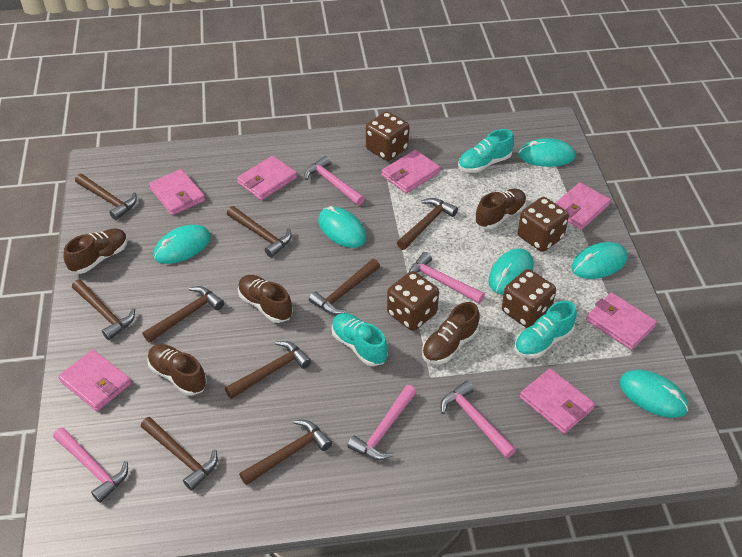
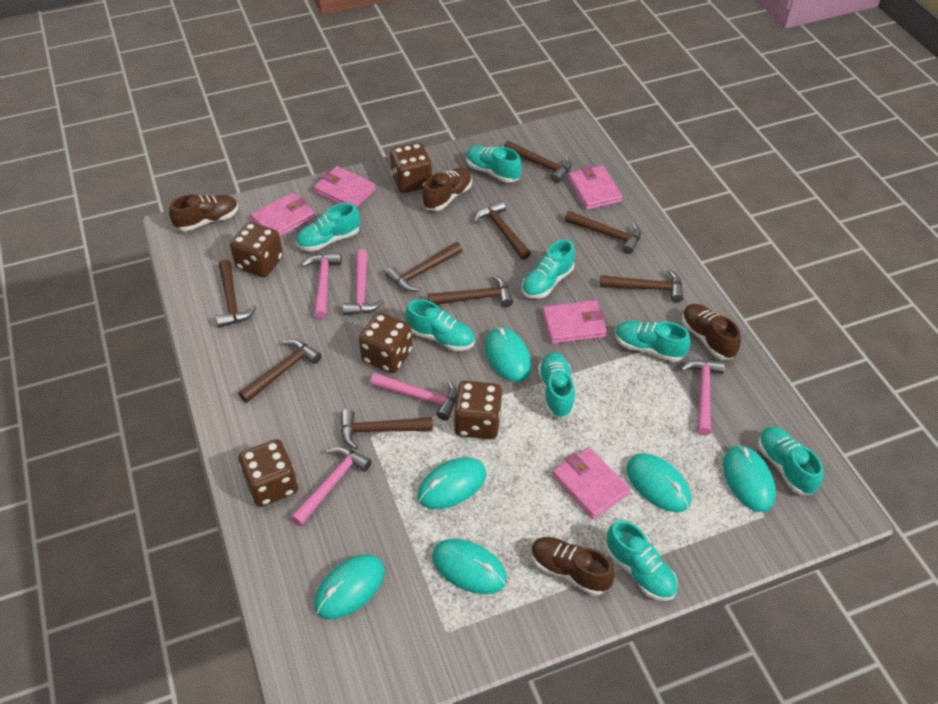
brown dice: [366,111,409,161] [387,271,439,331] [502,269,556,328] [518,197,569,252] = 4 -> [230,222,283,277] [239,439,298,507] [359,312,413,373] [390,143,432,193] [454,381,502,439] = 5
brown shoe: [64,228,128,274] [147,344,207,396] [238,275,293,323] [422,302,480,364] [475,189,526,229] = 5 -> [169,194,238,231] [423,168,472,211] [531,537,615,596] [682,304,741,360] = 4
pink wallet: [58,349,131,411] [149,169,205,215] [237,156,297,200] [381,150,440,193] [520,368,595,434] [555,182,611,230] [586,293,657,350] = 7 -> [251,193,315,237] [314,166,376,208] [542,300,607,344] [552,447,630,519] [568,166,622,210] = 5
turquoise shoe: [331,313,388,366] [458,129,514,173] [515,301,577,358] = 3 -> [296,203,360,251] [405,299,475,351] [466,146,522,183] [522,240,575,299] [538,352,575,418] [606,520,678,601] [615,321,691,362] [758,426,823,495] = 8

